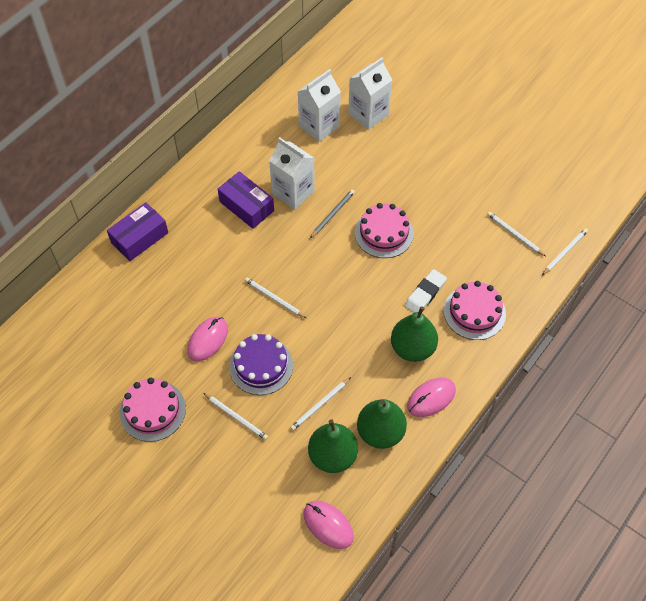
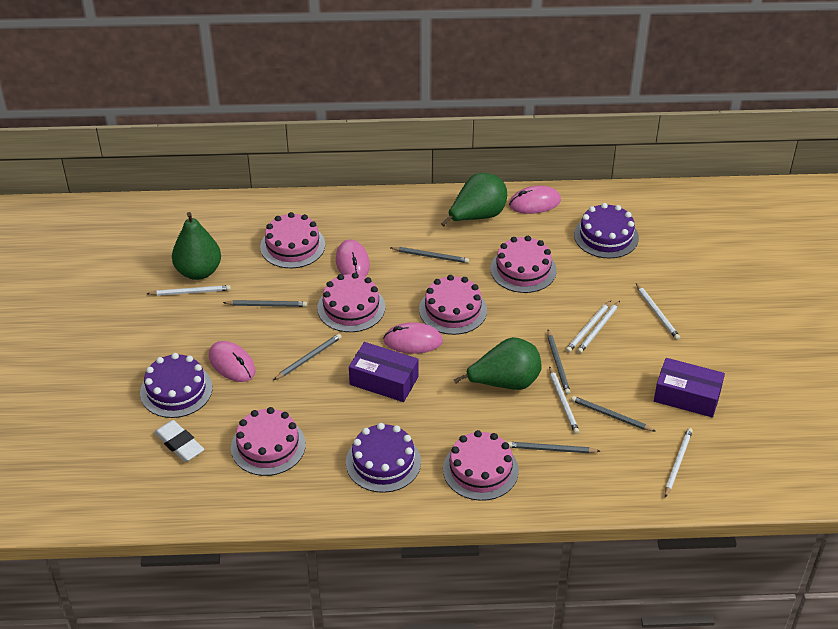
grey pencil: [310,189,355,238] = 1 -> [223,300,307,307] [274,334,342,380] [390,247,469,263] [507,442,600,453] [547,330,571,395] [571,396,656,432] = 6
pink cake: [120,378,186,442] [355,203,414,258] [444,281,506,340] = 3 -> [231,407,306,476] [260,212,325,268] [317,273,385,332] [419,275,487,335] [443,430,519,501] [490,236,557,293] = 6
pink mouse: [187,317,228,361] [303,501,354,549] [407,378,456,417] = 3 -> [209,341,255,382] [336,240,370,277] [383,322,443,354] [509,186,561,214] = 4
purple cake: [229,334,293,395] = 1 -> [140,353,213,418] [346,423,421,493] [574,203,639,259] = 3
white carton: [269,137,315,210] [297,69,341,142] [348,57,392,130] = 3 -> none = 0
white pencil: [203,393,268,440] [245,277,306,318] [290,377,351,431] [487,212,546,256] [542,228,588,275] = 5 -> [147,285,231,296] [549,366,579,434] [566,301,611,353] [577,301,620,354] [636,283,680,340] [665,428,693,498] = 6

